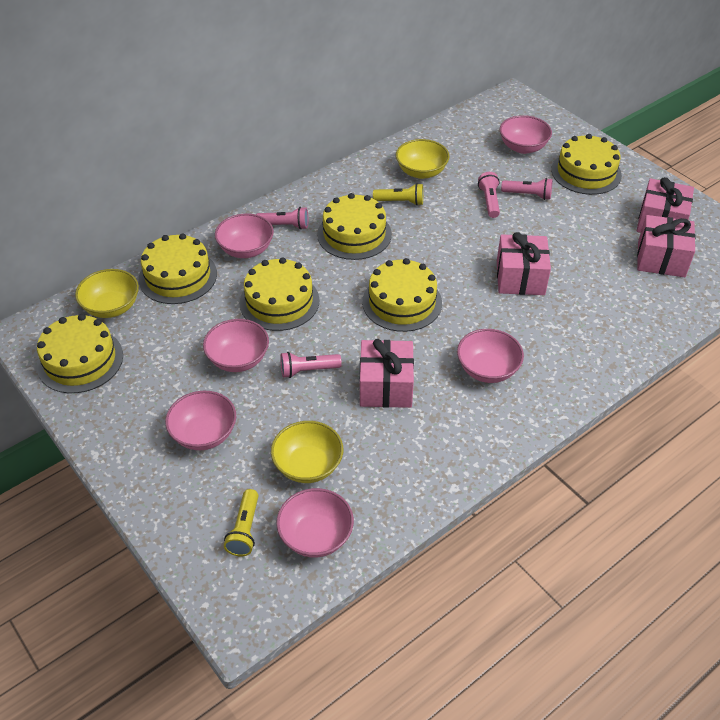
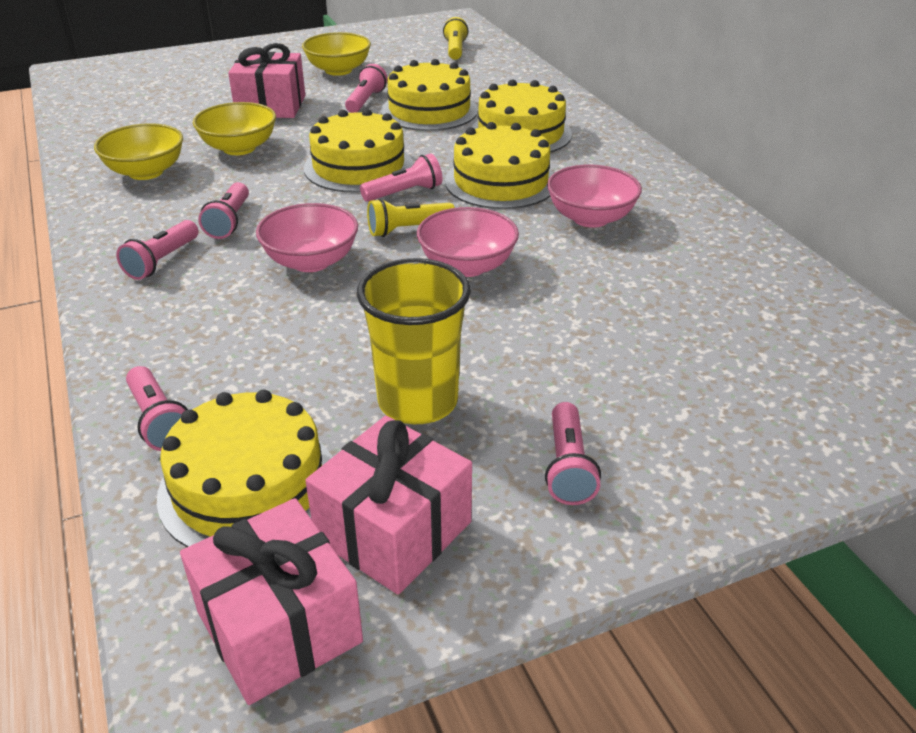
pink bowl: [165,391,236,450] [203,319,269,372] [215,213,274,258] [276,488,354,558] [457,329,524,383] [500,115,552,154] = 6 -> [256,203,358,272] [417,207,519,277] [547,165,642,228] = 3
pink flashlight: [256,207,308,230] [280,352,342,378] [478,172,500,218] [501,178,553,200] = 4 -> [116,220,198,280] [126,366,188,451] [198,182,249,239] [345,64,387,113] [360,153,442,202] [545,402,601,505] = 6
pink gift: [360,339,414,408] [497,232,551,295] [637,177,694,233] [637,215,696,277] = 4 -> [180,498,363,705] [228,43,305,118] [305,415,472,595] = 3
yellow cake: [37,314,123,393] [139,233,217,304] [239,257,320,331] [317,193,392,260] [362,258,442,332] [551,134,622,195] = 6 -> [157,389,332,547] [304,109,413,193] [381,59,478,131] [445,122,554,209] [472,79,572,153] = 5
yellow cup: none = 0 -> [357,258,471,424] = 1

